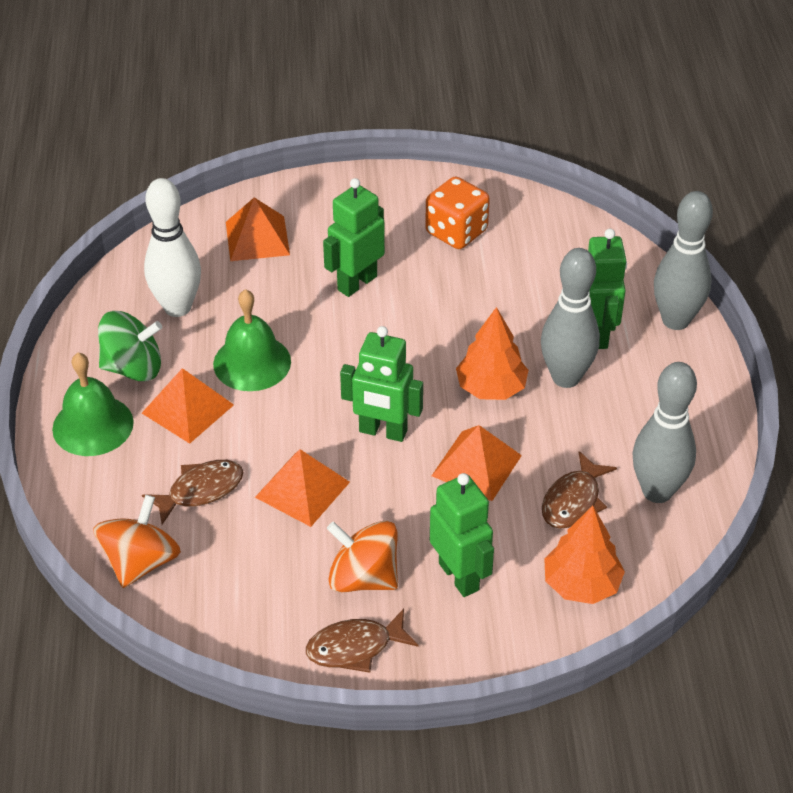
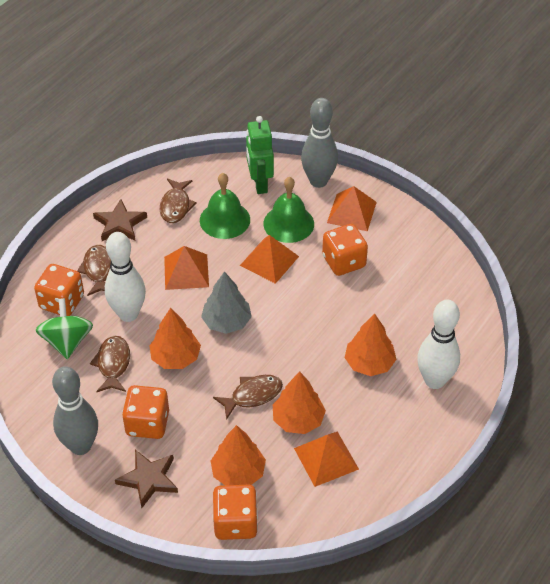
brown fish: [142,460,244,524] [306,609,418,673] [542,451,617,529] = 3 -> [77,245,111,296] [90,336,130,392] [160,178,197,223] [213,375,283,420] = 4
brown star: none = 0 -> [93,199,147,241] [115,450,178,508] = 2
green robot: [323,178,385,297] [340,326,423,442] [430,473,494,597] [588,229,627,349] = 4 -> [246,116,274,194] = 1
grey bowling pin: [541,248,600,388] [632,362,697,503] [654,191,713,330] = 3 -> [52,366,98,455] [301,98,338,188] = 2
grey tree: none = 0 -> [201,271,252,334] = 1
orange dice: [425,176,490,249] = 1 -> [34,264,84,316] [122,385,169,439] [212,485,258,540] [322,224,368,276] = 4
orange spinning top: [93,495,181,588] [327,521,398,592] = 2 -> none = 0
orange tree: [456,307,529,400] [544,506,625,604] = 2 -> [149,308,201,369] [211,425,266,485] [273,371,326,434] [345,314,396,376] = 4
white bowling pin: [144,178,201,317] = 1 -> [105,232,146,322] [417,299,460,389] = 2

